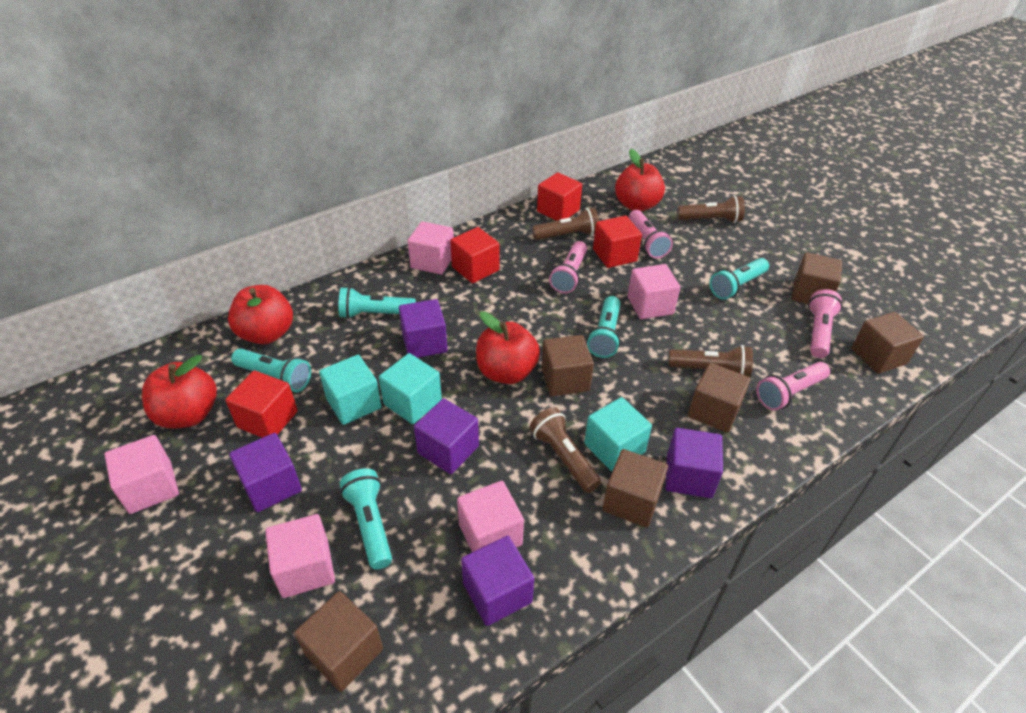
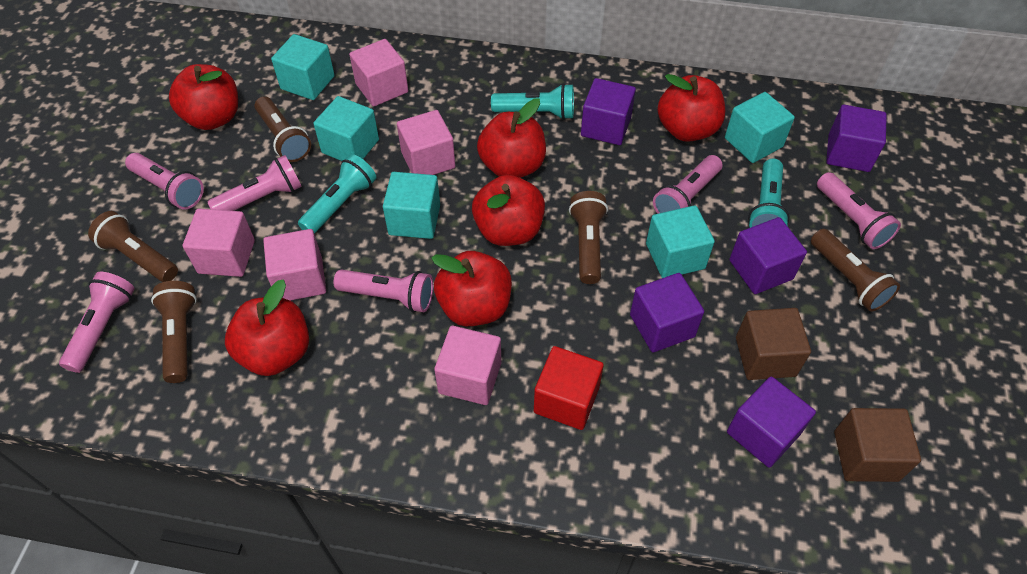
brown cube: [294,591,383,692] [541,335,594,396] [602,449,668,527] [688,363,751,433] [791,252,842,304] [851,312,924,374] = 6 -> [736,308,811,380] [834,408,921,482] = 2
brown flashlight: [530,407,601,493] [532,208,599,240] [668,345,753,377] [677,195,745,223] = 4 -> [88,211,178,282] [151,281,197,383] [255,97,311,162] [569,191,608,284] [811,229,900,312] = 5
pink flashlight: [549,241,587,294] [629,210,673,258] [756,362,830,411] [808,289,843,358] = 4 -> [59,272,135,373] [125,153,204,210] [207,155,302,211] [334,269,433,312] [653,155,722,214] [817,172,901,249] = 6
red apple: [142,355,217,428] [228,285,293,345] [476,311,540,384] [615,149,665,211] = 4 -> [169,64,238,130] [225,280,309,376] [432,251,512,326] [472,175,545,246] [477,99,546,178] [657,74,725,142] = 6
red cube: [225,370,298,438] [450,227,499,283] [537,172,582,221] [593,216,642,268] = 4 -> [534,346,604,430] = 1
turquoise cube: [319,355,382,425] [379,353,442,424] [584,397,652,472] = 3 -> [271,34,335,100] [313,96,379,161] [383,172,440,239] [646,205,715,278] [725,92,795,163] = 5
turquoise flashlight: [231,348,311,392] [338,287,416,319] [340,468,392,570] [587,296,621,358] [710,258,769,300] = 5 -> [298,154,377,234] [491,83,574,120] [748,159,790,228] = 3

